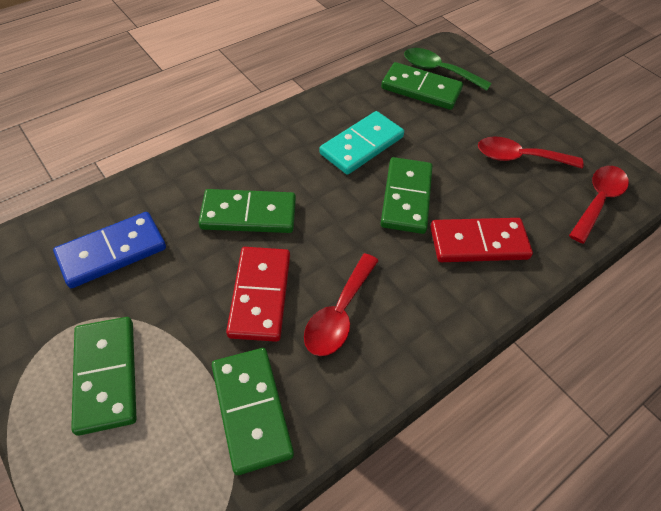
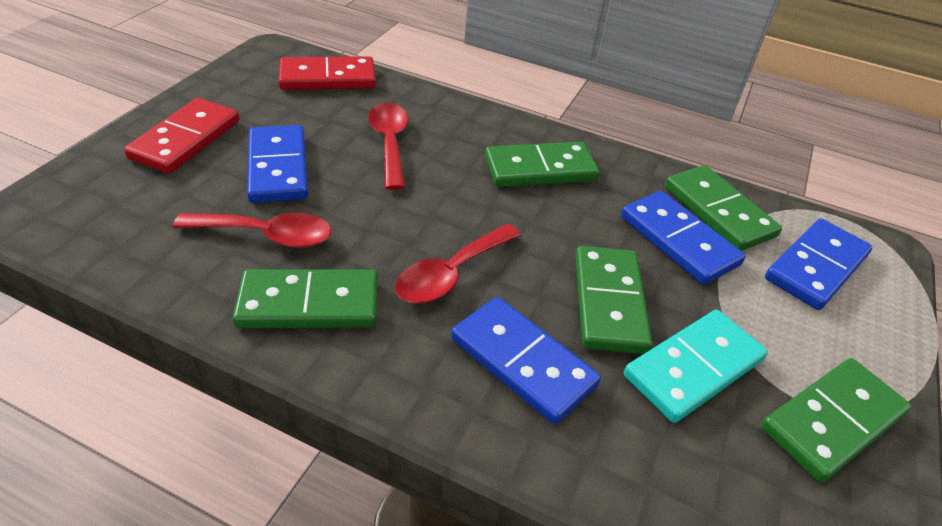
blue domino: [53,212,166,288] = 1 -> [247,125,308,203] [451,297,601,425] [621,191,745,285] [765,219,872,310] = 4
green spoon: [404,48,492,91] = 1 -> none = 0

